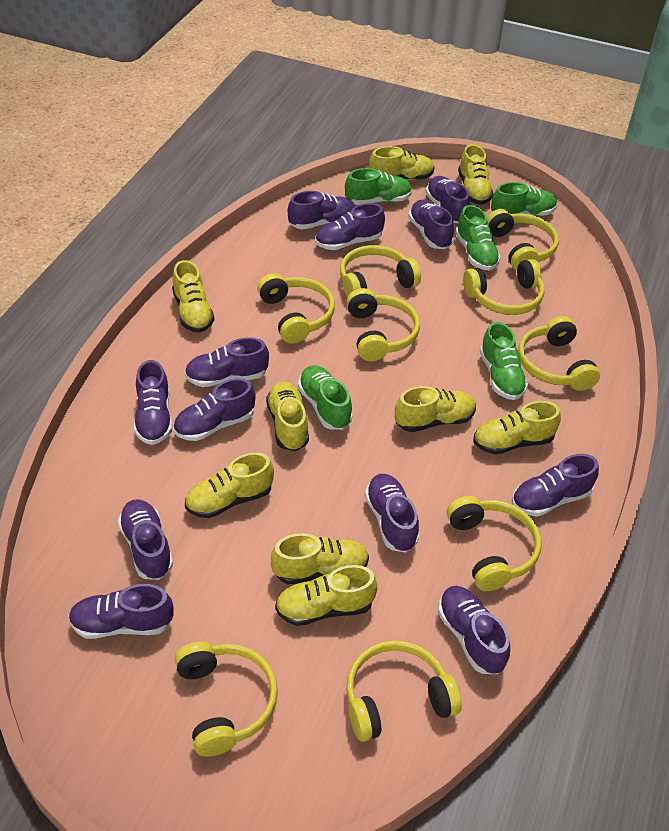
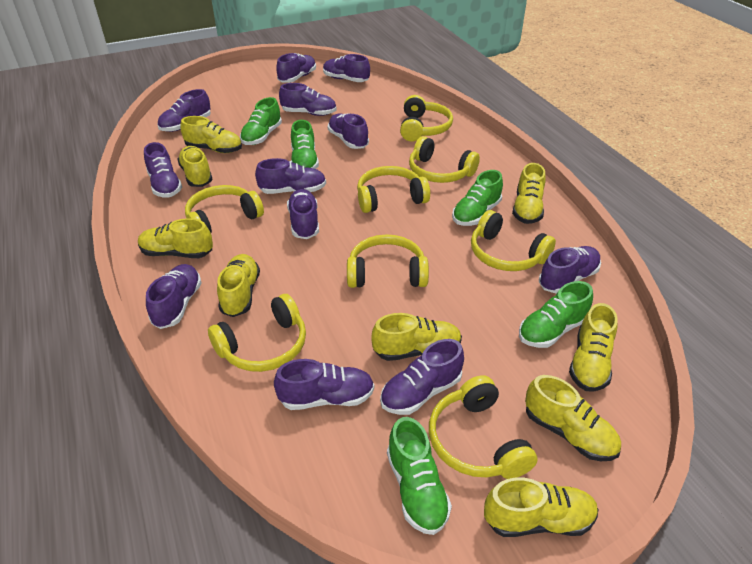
yellow headphones: [174,642,278,757] [257,273,335,344] [340,245,421,298] [346,641,462,742] [347,288,420,361] [447,496,541,591] [463,259,544,315] [487,209,559,271] [518,316,600,391] = 9 -> [185,185,264,233] [208,294,306,372] [347,234,429,288] [357,166,430,213] [400,95,453,142] [409,136,480,183] [429,375,538,479] [471,210,556,271] = 8

